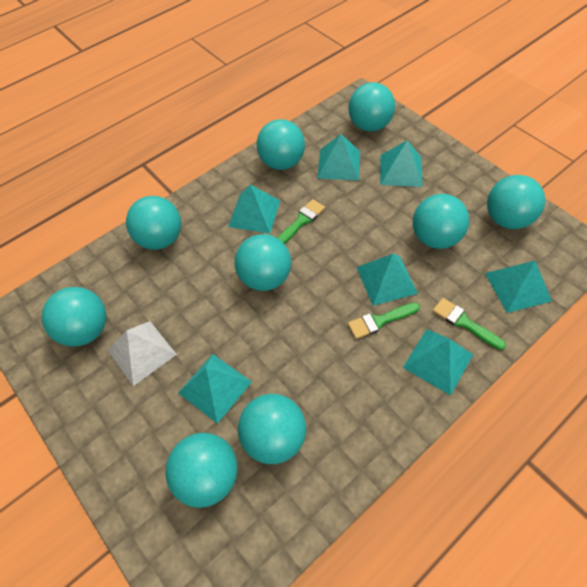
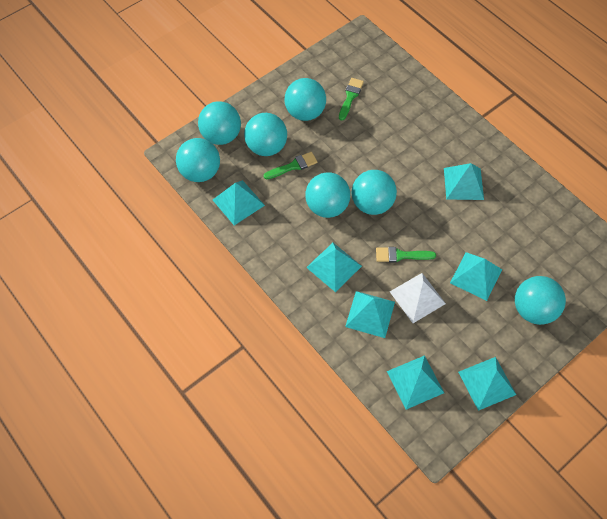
turquoise ball: [41,287,106,347] [126,196,181,250] [166,433,237,508] [235,234,291,291] [238,394,306,464] [257,119,305,170] [348,82,395,131] [413,194,469,249] [487,175,545,229] = 9 -> [176,138,220,182] [198,101,241,145] [244,113,287,156] [284,78,326,121] [305,172,350,218] [352,170,397,215] [515,276,566,325] = 7

